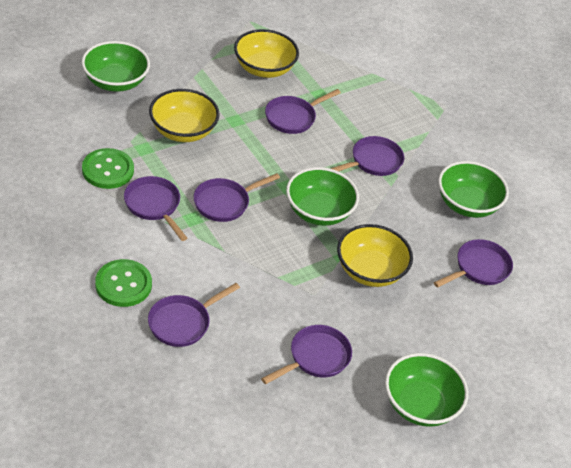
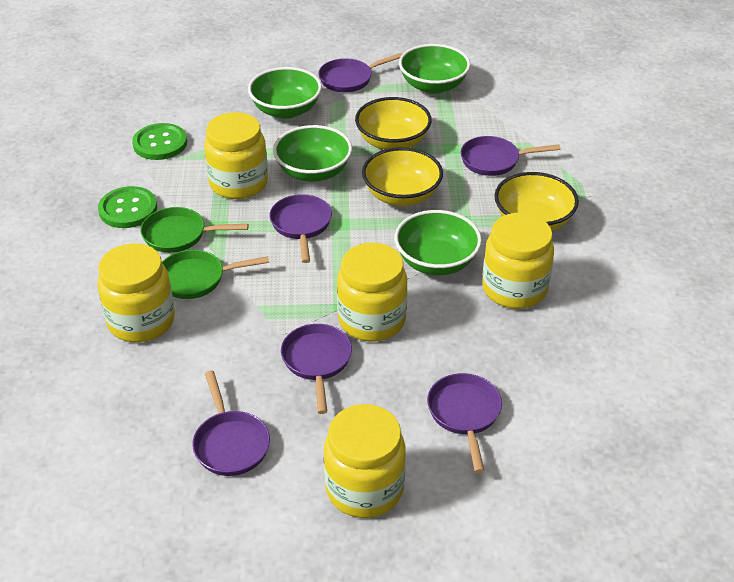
green pan: none = 0 -> [140,207,248,253] [162,250,269,299] = 2
purple pan: [124,176,187,241] [148,283,240,347] [194,173,280,222] [261,325,352,384] [265,89,341,134] [330,136,404,176] [434,239,513,288] = 7 -> [192,371,270,476] [269,194,332,263] [281,324,352,414] [318,53,402,92] [427,373,502,473] [461,136,560,176] = 6
yellow jar: none = 0 -> [98,243,175,342] [204,112,268,199] [324,404,406,518] [337,243,408,341] [482,213,554,309] = 5

